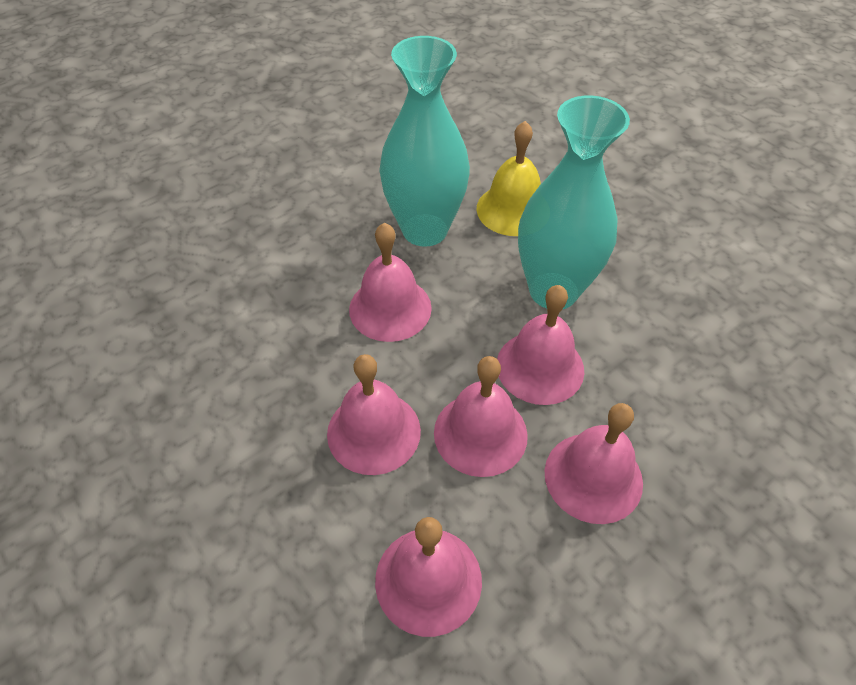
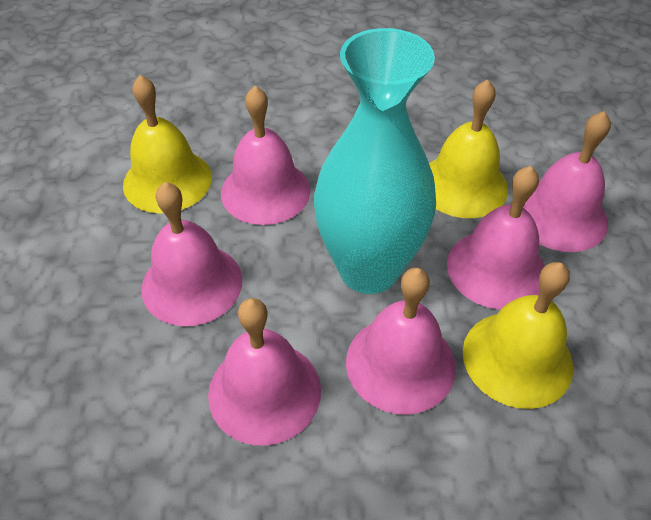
turquoise vase: [379,36,470,247] [518,96,630,309] = 2 -> [314,28,436,294] = 1
yellow bell: [476,121,541,236] = 1 -> [123,75,212,213] [429,79,508,218] [463,262,573,409] = 3

